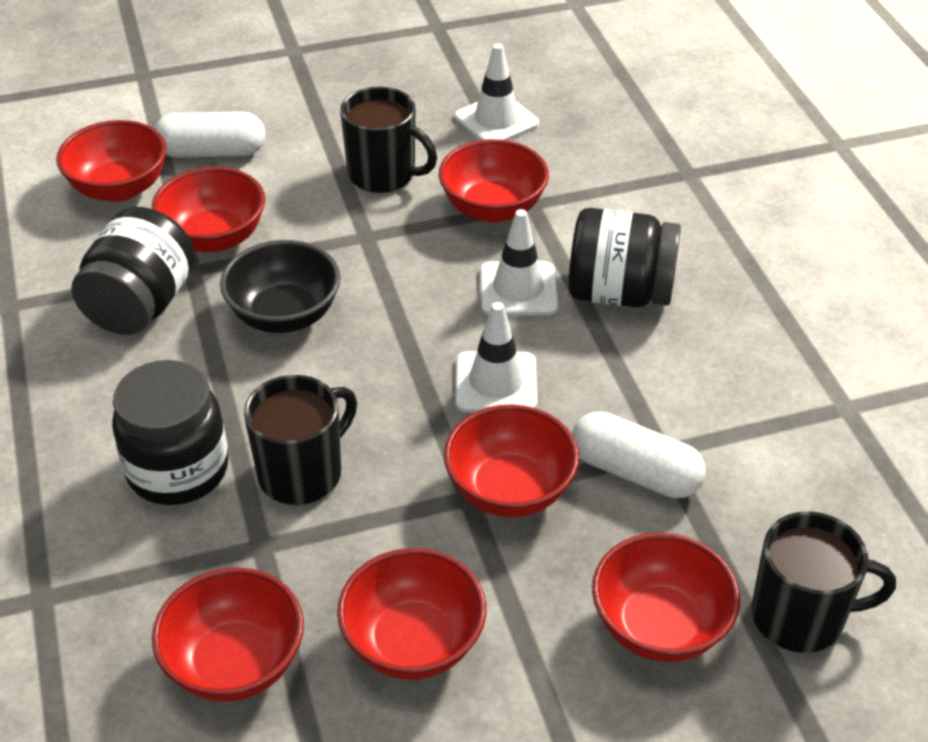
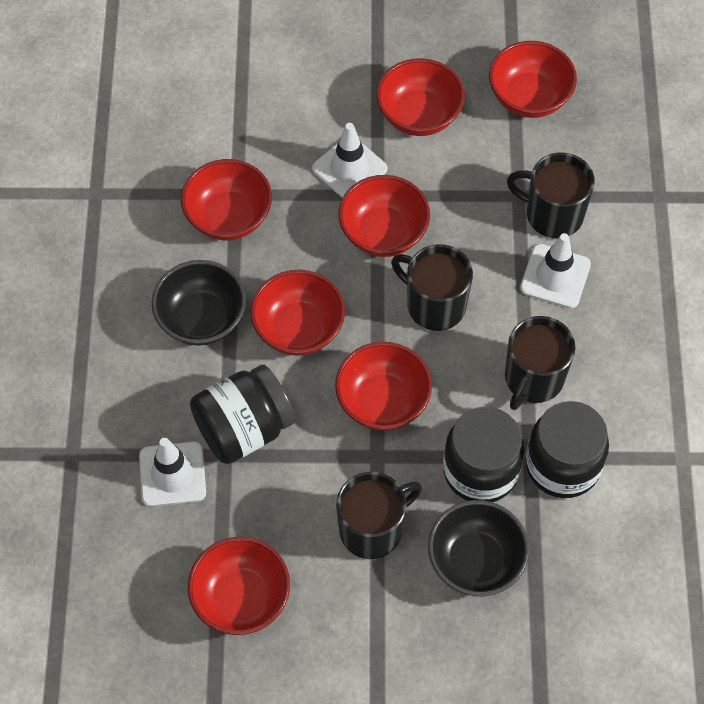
black bowl: [220,240,341,333] = 1 -> [152,260,246,346] [428,500,529,596] = 2
black mug: [244,375,357,505] [340,87,437,193] [752,511,896,653] = 3 -> [336,472,422,559] [391,244,473,331] [505,316,576,410] [507,153,595,238] = 4
white capsule: [154,111,265,157] [572,411,706,498] = 2 -> none = 0

